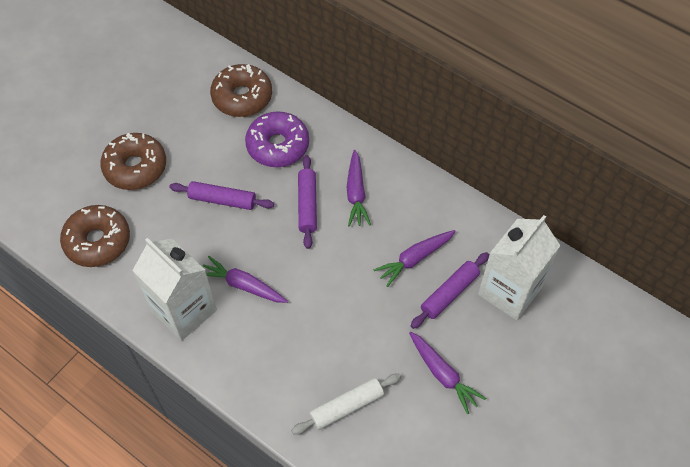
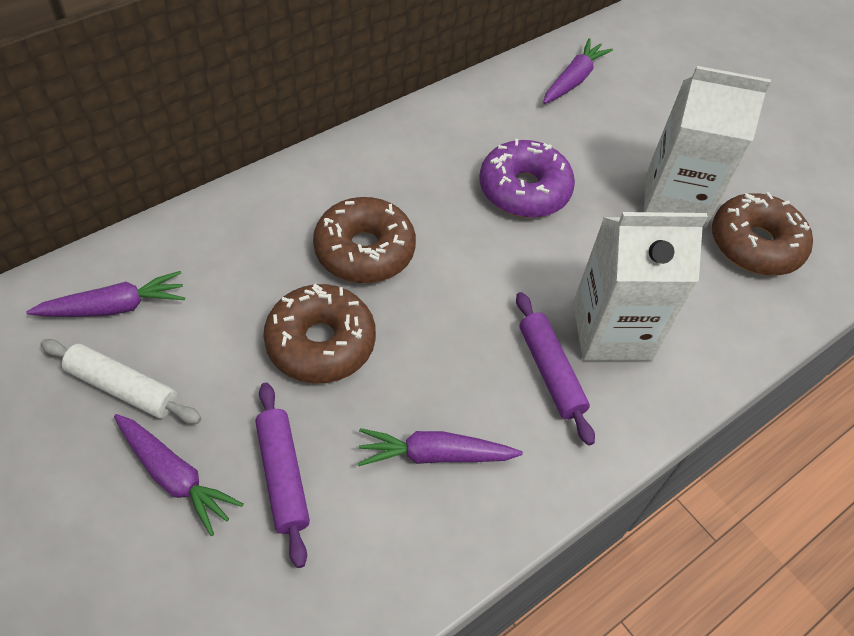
purple rolling pin: [169,181,274,210] [298,155,317,249] [411,252,489,329] = 3 -> [255,383,310,568] [516,292,595,446] = 2

